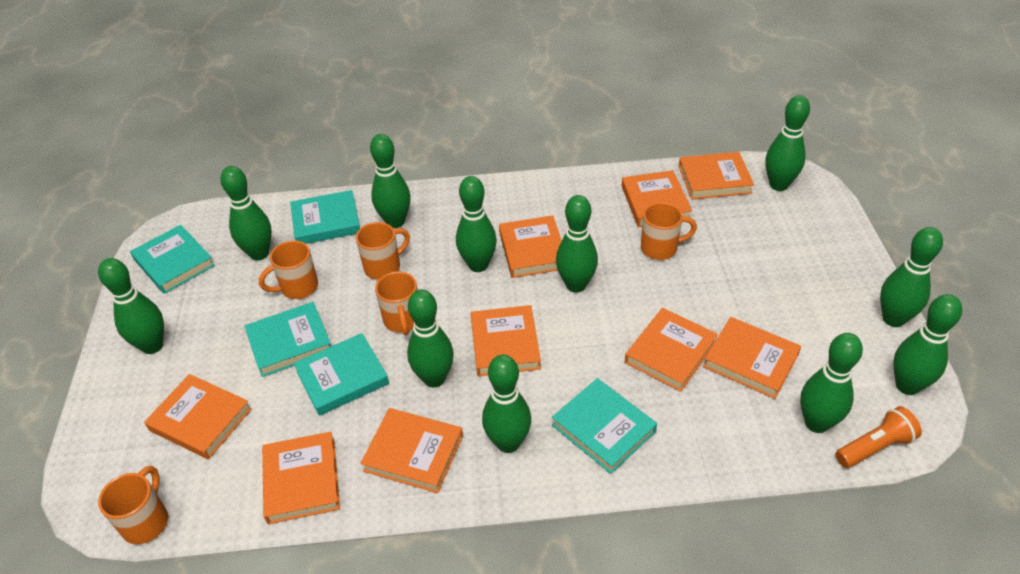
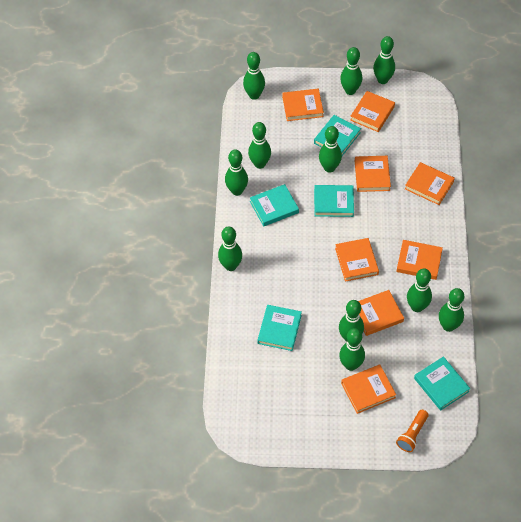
orange book: [144,374,252,460] [262,432,340,524] [360,408,463,493] [470,305,541,377] [499,215,562,278] [622,170,692,227] [625,308,718,392] [679,152,754,200] [703,317,801,399] = 9 -> [282,89,324,121] [335,238,379,282] [341,364,396,414] [350,91,395,132] [355,156,391,192] [358,290,404,336] [396,240,443,280] [405,162,455,205] = 8
orange mug: [98,466,168,544] [259,240,318,299] [356,222,410,280] [375,272,418,336] [641,202,697,260] = 5 -> none = 0

